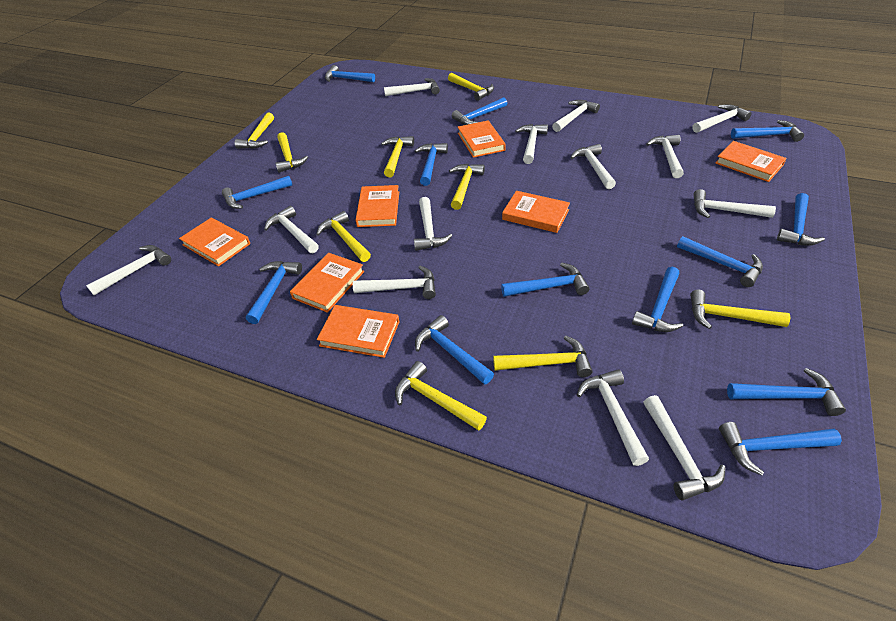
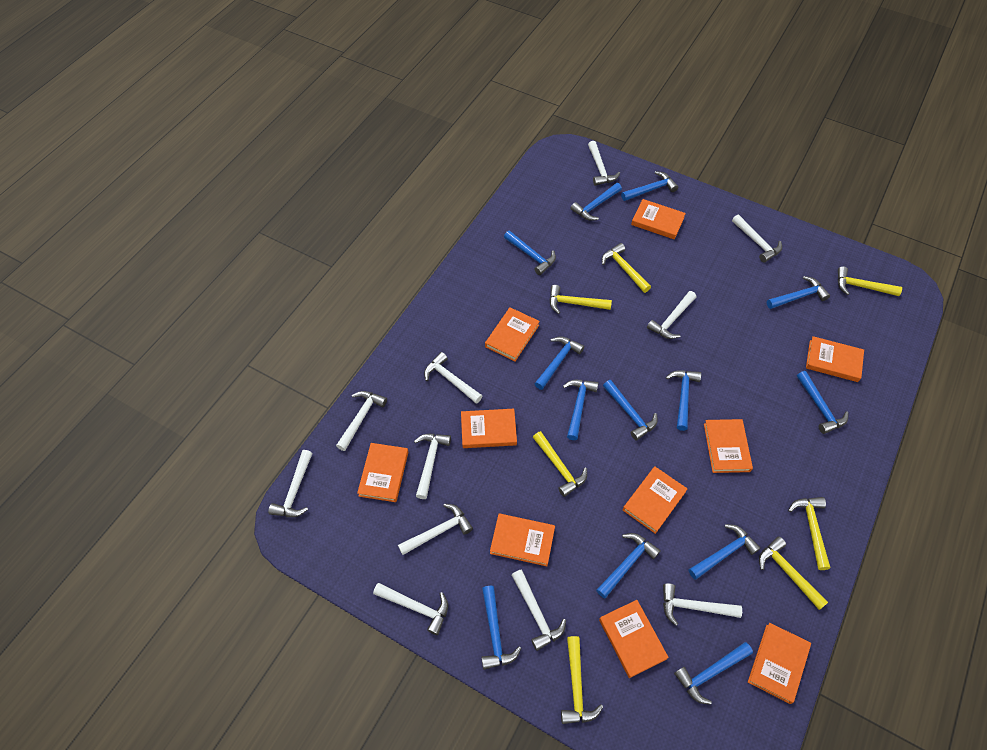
orange book: [179,218,250,266] [290,253,364,313] [317,305,399,358] [355,185,399,227] [458,120,506,158] [502,191,570,233] [716,141,787,182] = 7 -> [357,443,408,502] [461,409,517,448] [485,307,540,361] [490,513,555,566] [599,600,669,678] [623,467,687,534] [631,199,686,239] [704,419,753,473] [748,623,811,704] [806,336,864,382] = 10
white hammer: [86,245,171,295] [264,206,319,253] [353,266,436,299] [384,78,440,96] [414,197,452,251] [515,124,548,164] [552,100,600,132] [570,144,616,189] [577,369,649,466] [644,395,726,500] [646,135,684,178] [692,104,752,133] [693,189,776,218] = 13 -> [268,450,313,517] [336,391,387,451] [373,583,448,635] [398,504,473,555] [414,434,451,499] [424,352,482,404] [512,570,566,651] [588,141,620,186] [647,291,696,339] [663,583,742,626] [732,215,782,262] = 11
yellow hammer: [235,113,274,149] [275,132,308,173] [316,211,371,262] [381,136,414,177] [395,361,487,431] [448,73,494,101] [449,164,485,210] [493,335,592,377] [690,290,790,329] = 9 -> [533,431,587,497] [550,285,612,314] [561,636,603,724] [602,243,651,293] [759,536,828,610] [788,497,830,570] [838,266,902,296] = 7

